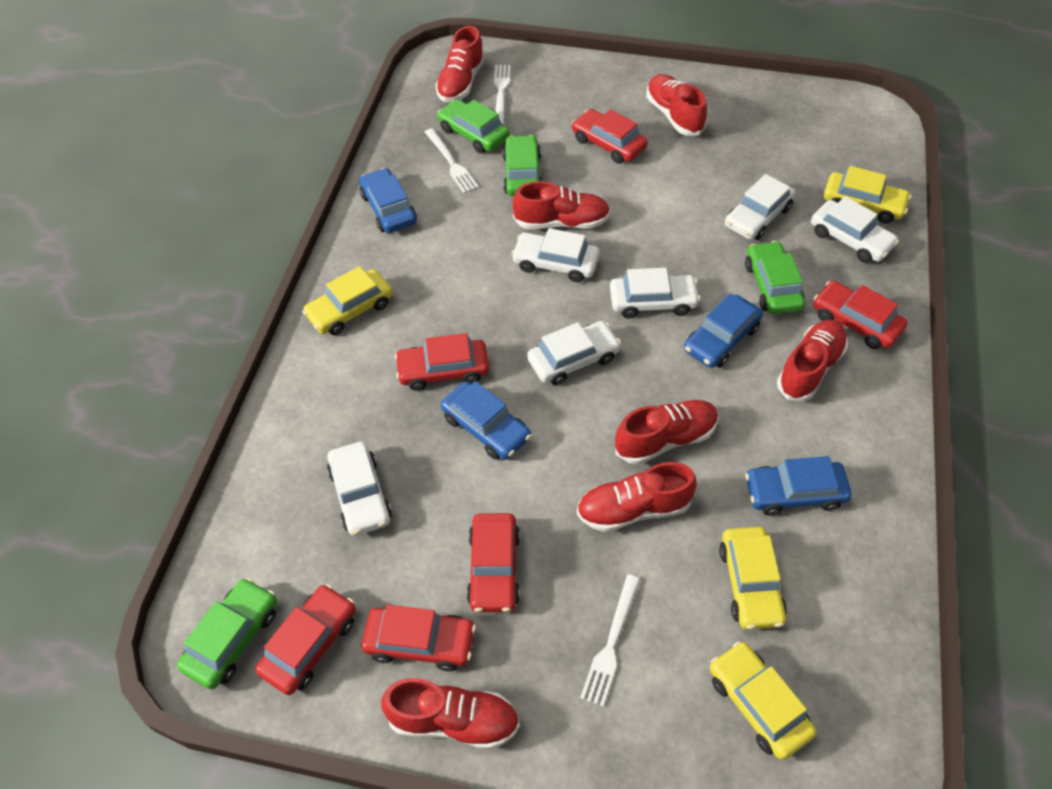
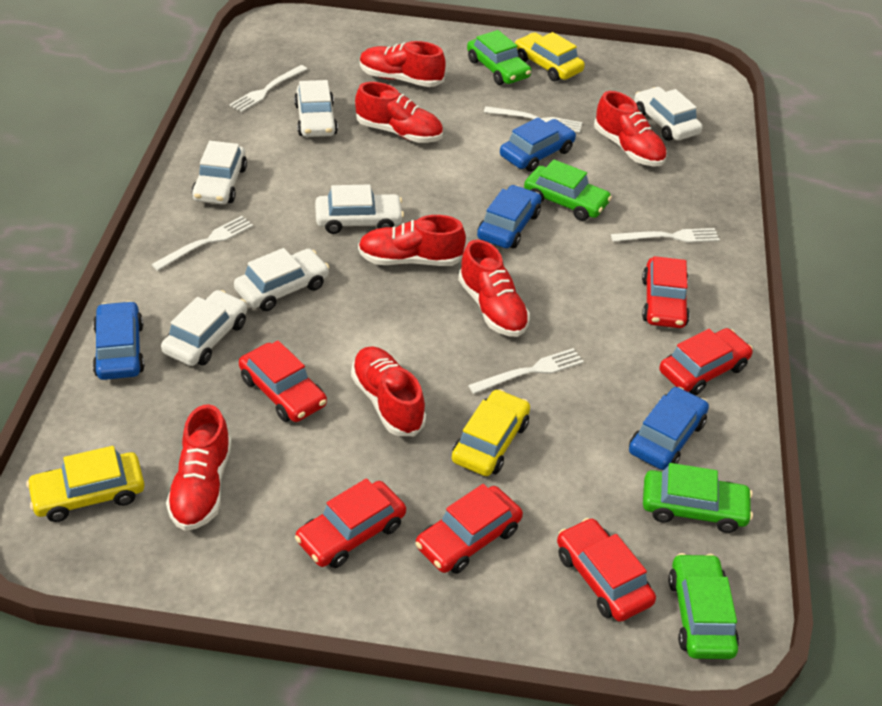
white fork: [425,128,479,193] [494,65,510,125] [580,574,640,707] = 3 -> [151,216,253,271] [229,65,307,112] [468,348,584,394] [484,106,582,133] [611,228,720,243] = 5
yellow car: [302,266,393,335] [710,641,817,760] [719,527,787,629] [824,166,911,223] = 4 -> [26,446,145,522] [452,389,530,476] [515,32,585,81] = 3

